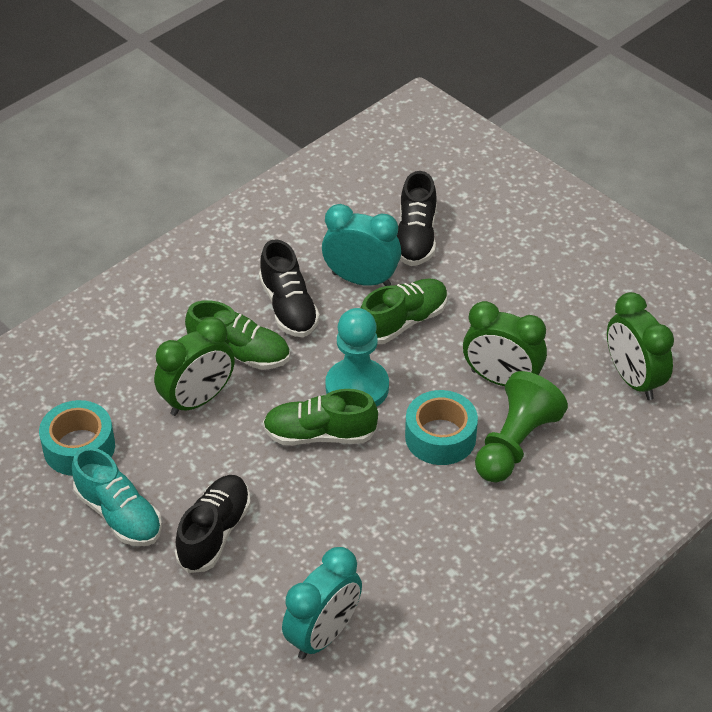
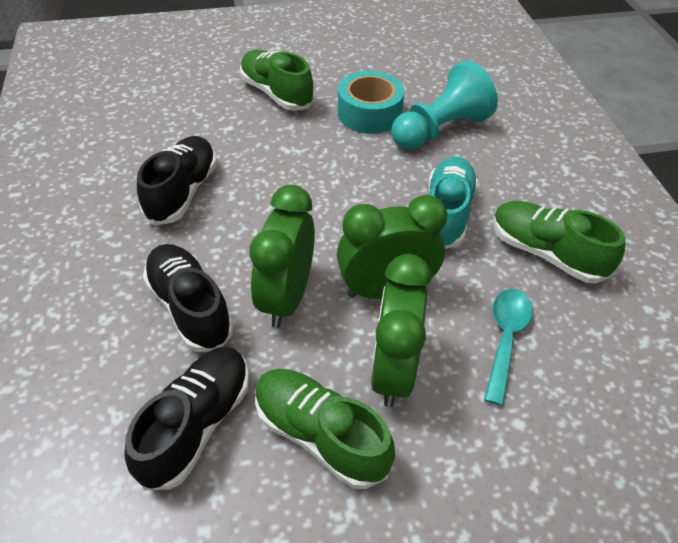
green pawn: [475,371,568,483] = 1 -> none = 0
turquoise clock: [282,547,362,659] [322,204,401,286] = 2 -> none = 0
turquoise spoon: none = 0 -> [484,289,533,406] = 1
turquoise tape: [39,400,115,476] [405,390,478,465] = 2 -> [338,71,405,134] = 1

